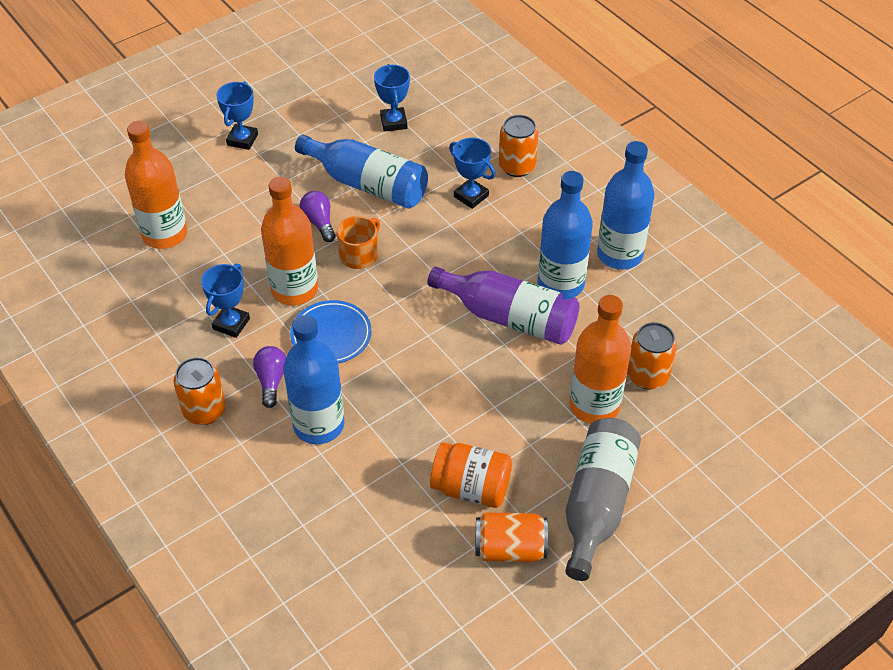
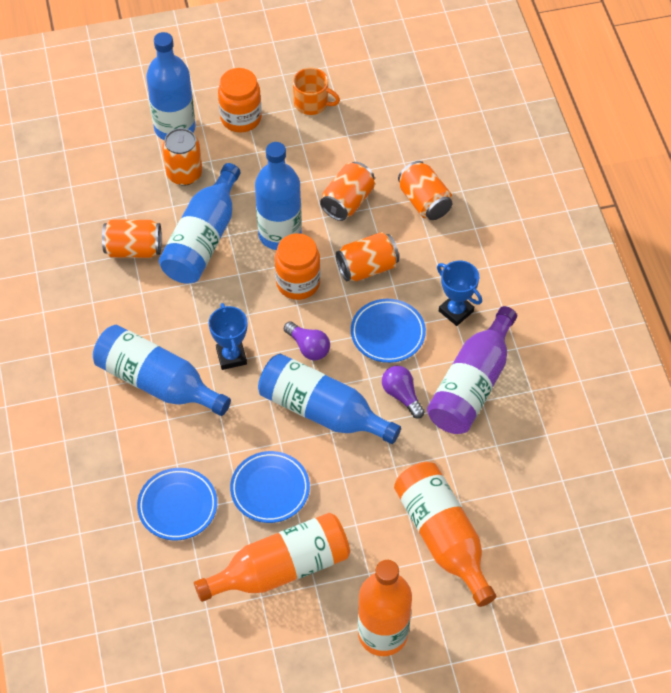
blue bottle: [283,315,344,444] [295,135,428,209] [538,171,593,297] [597,141,654,270] = 4 -> [93,325,231,416] [146,32,196,140] [159,163,240,284] [255,142,302,250] [258,353,401,444] = 5
blue plate: [290,300,372,363] = 1 -> [137,468,217,540] [230,451,310,523] [351,299,426,363] = 3
blue trophy: [201,264,250,338] [216,81,258,150] [374,64,410,132] [449,138,495,209] = 4 -> [209,303,247,370] [437,261,482,326] = 2
grey bottle: [565,418,641,581] = 1 -> none = 0
orange can: [173,357,226,425] [475,512,548,562] [499,115,539,177] [627,322,677,389] = 4 -> [102,219,162,258] [162,128,202,185] [320,162,375,221] [336,232,399,282] [398,161,453,220] = 5
orange jar: [430,442,512,508] = 1 -> [218,68,262,133] [275,233,320,300] = 2

